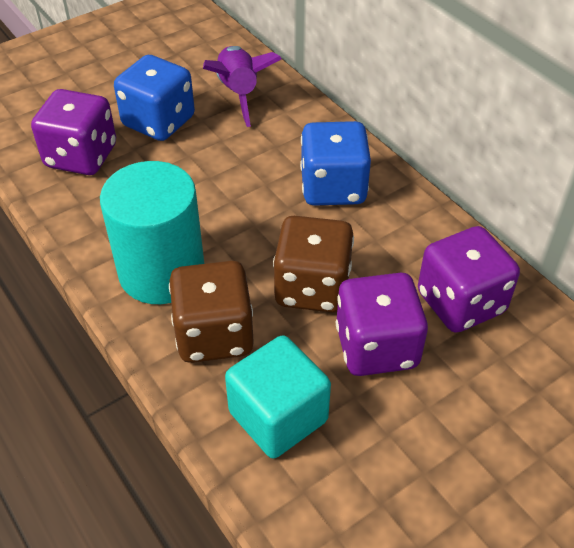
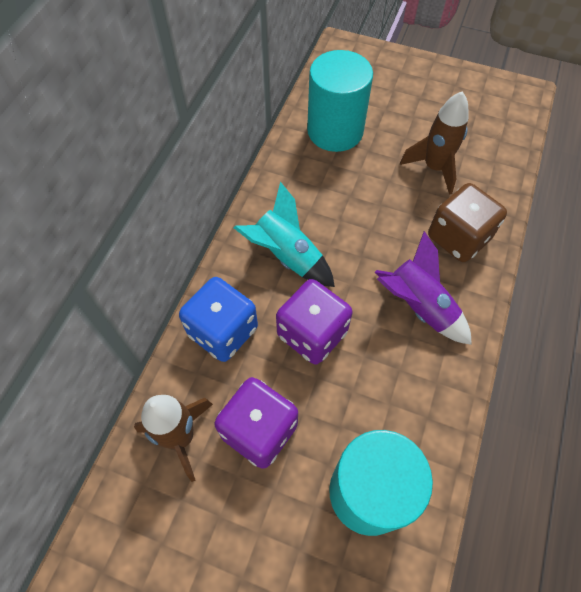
blue dice: [114,55,195,141] [300,121,371,206] = 2 -> [179,277,258,362] = 1
brown dice: [169,261,254,363] [273,216,354,313] = 2 -> [428,183,507,262] = 1
brown rocket: none = 0 -> [134,395,213,482] [400,92,469,195] = 2
purple dice: [31,89,116,175] [336,273,428,376] [418,226,520,333] = 3 -> [214,377,298,469] [276,279,353,365] = 2
turquoise cube: [225,335,331,458] = 1 -> none = 0
turquoise cylinder: [100,161,204,304] = 1 -> [307,50,373,152] [329,430,433,536] = 2
turquoise rocket: none = 0 -> [234,182,335,287] = 1

